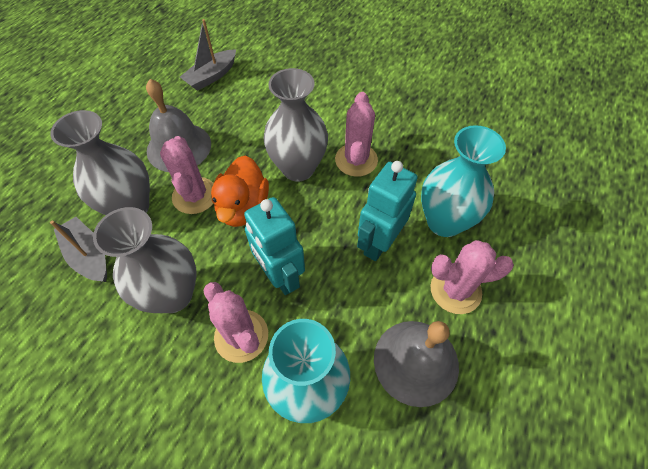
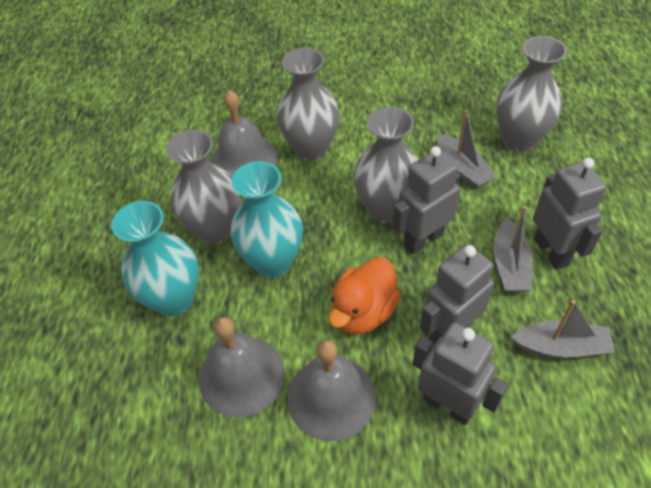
grey bell: [146,79,211,172] [374,321,459,407] = 2 -> [199,317,285,417] [211,90,278,177] [287,340,376,441] = 3
grey boat: [50,217,107,282] [180,19,236,91] = 2 -> [437,110,497,189] [494,206,533,292] [511,300,615,358] = 3
grey robot: none = 0 -> [393,146,460,254] [413,322,508,425] [420,244,494,345] [533,158,606,270] = 4
grey vase: [50,110,150,215] [93,207,197,313] [263,68,328,181] = 3 -> [166,130,240,244] [277,48,340,161] [354,107,418,223] [496,36,567,151] = 4
pink cactus: [160,136,214,214] [203,282,268,363] [335,92,378,177] [430,240,514,314] = 4 -> none = 0
turquoise robot: [244,197,305,295] [357,161,418,261] = 2 -> none = 0

